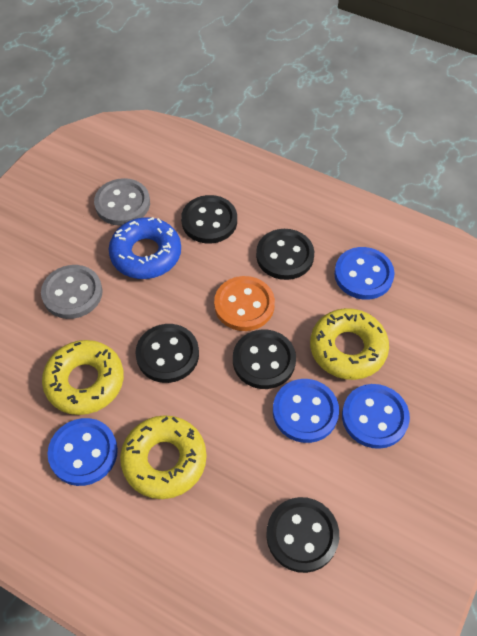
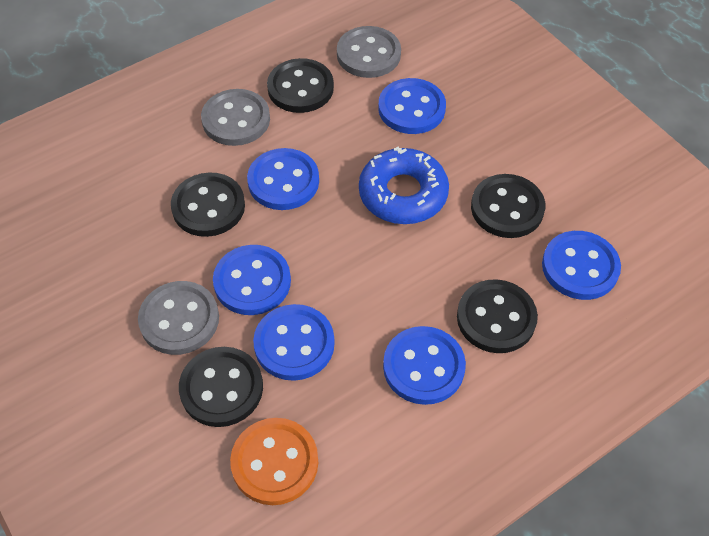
blue button: [47,418,118,486] [273,379,339,443] [334,247,395,300] [342,384,410,449] = 4 -> [213,245,291,315] [247,148,319,210] [253,304,335,381] [378,78,446,134] [383,326,466,405] [542,231,621,300] = 6
grey button: [41,265,103,319] [94,178,150,226] = 2 -> [138,281,219,355] [201,89,270,146] [337,26,401,78] = 3
yellow donut: [42,340,124,415] [120,415,206,499] [310,308,389,380] = 3 -> none = 0

